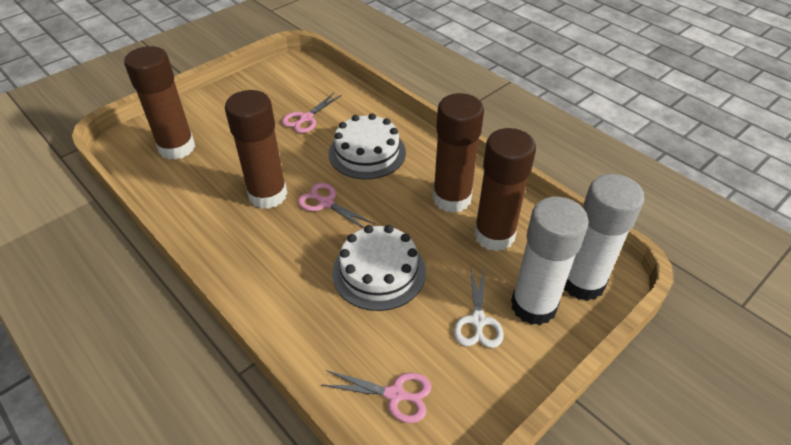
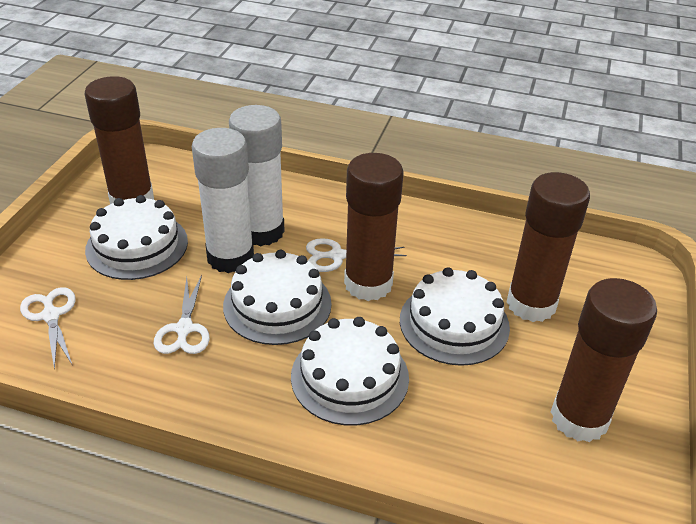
pink scissors: [282,93,342,133] [298,183,375,228] [321,370,432,423] = 3 -> none = 0
white cake: [329,113,406,179] [332,225,426,311] = 2 -> [85,195,188,280] [223,250,332,345] [291,317,409,425] [400,267,510,366] = 4
white scissors: [454,266,504,348] = 1 -> [20,287,75,370] [154,275,210,354] [306,238,407,272] = 3

